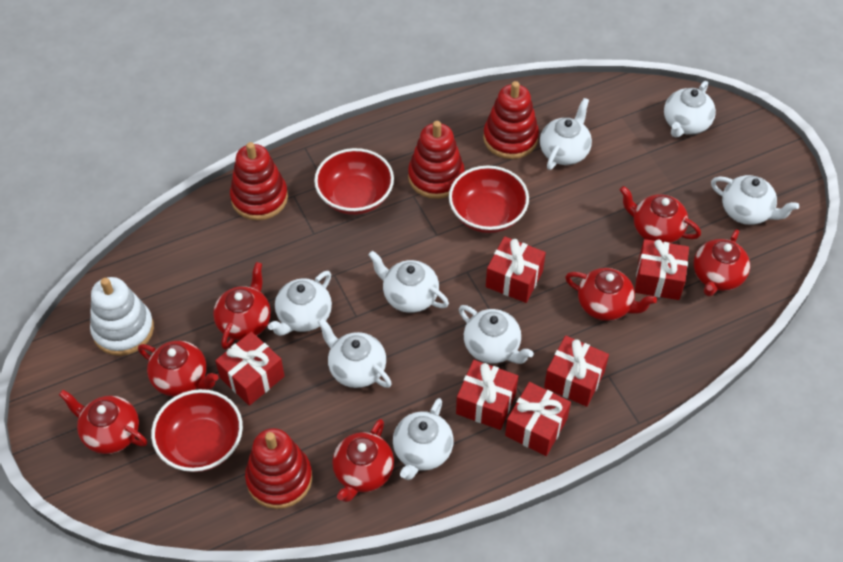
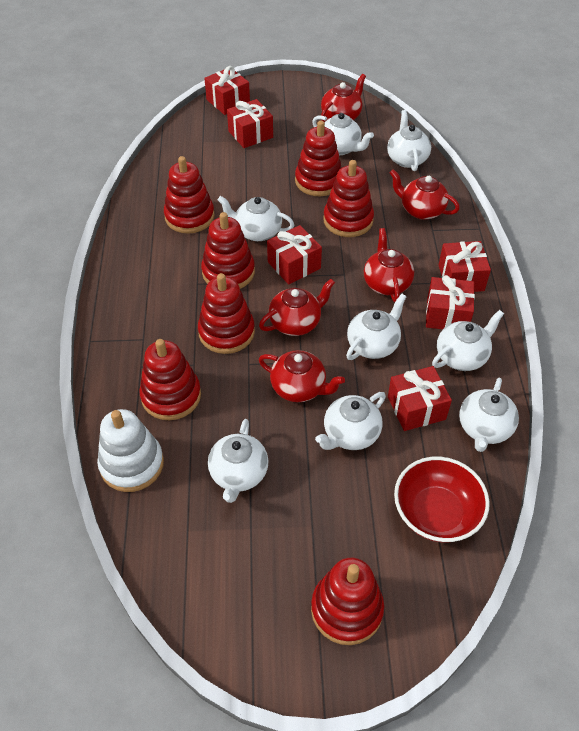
red bowl: [151,389,243,472] [314,148,394,215] [449,166,529,233] = 3 -> [394,457,490,542] = 1
red stacking toy: [230,142,288,220] [245,428,312,509] [408,121,465,199] [483,81,539,159] = 4 -> [139,339,201,420] [164,156,215,234] [198,273,255,354] [201,212,255,289] [295,121,342,196] [311,558,384,645] [323,160,374,237] = 7
red teapot: [59,390,147,454] [138,341,218,397] [213,262,271,350] [332,419,394,502] [565,268,657,321] [620,186,701,243] [694,229,750,296] = 7 -> [259,279,335,336] [259,350,345,402] [321,74,366,122] [364,228,414,302] [390,169,460,220] = 5

